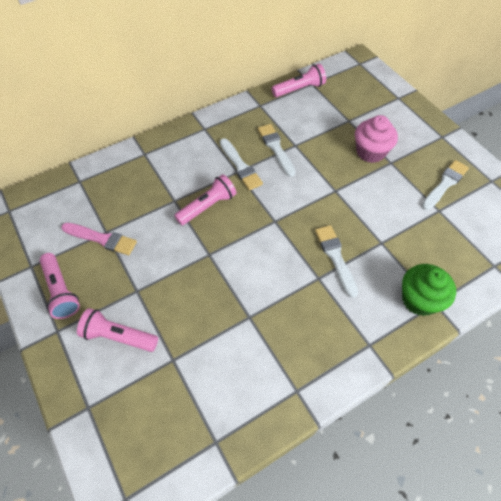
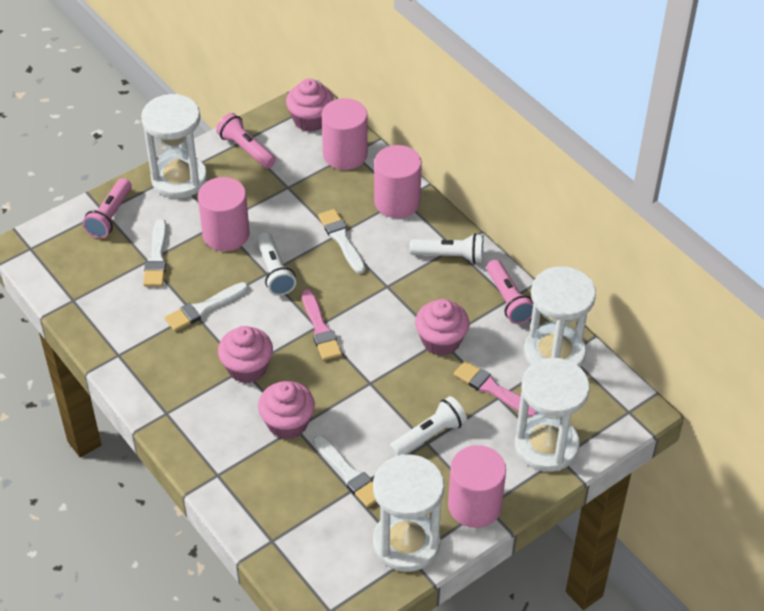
green cupcake: [402,264,456,316] = 1 -> none = 0
pink brush: [61,223,137,255] = 1 -> [302,289,342,360] [454,361,538,417] = 2
pink cupcake: [355,115,398,163] = 1 -> [218,326,273,383] [258,381,315,439] [286,78,334,132] [415,299,470,356] = 4
pink cylinder: none = 0 -> [198,177,249,251] [322,98,368,170] [374,145,422,218] [448,445,506,528] = 4
pink flashlight: [40,253,80,319] [77,308,158,352] [174,174,236,225] [272,64,326,97] = 4 -> [83,178,132,238] [216,113,276,169] [486,260,533,324] = 3
white flashlight: none = 0 -> [257,232,296,296] [389,396,467,457] [410,233,484,264] = 3
white hourglass: none = 0 -> [141,94,207,199] [373,454,444,572] [515,358,590,472] [524,266,596,367] = 4

